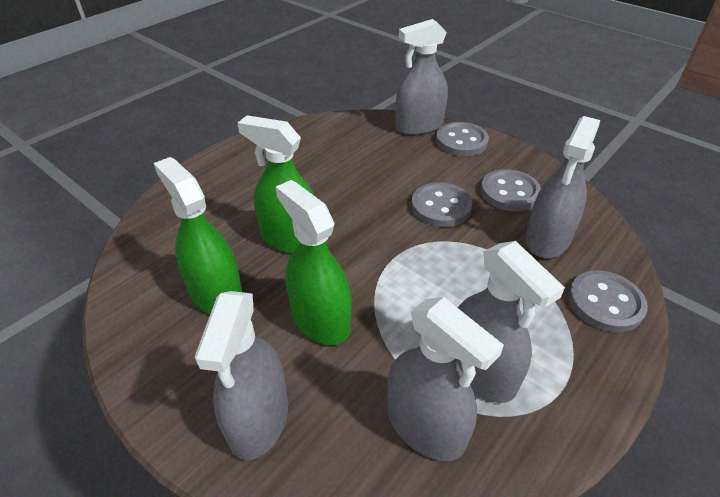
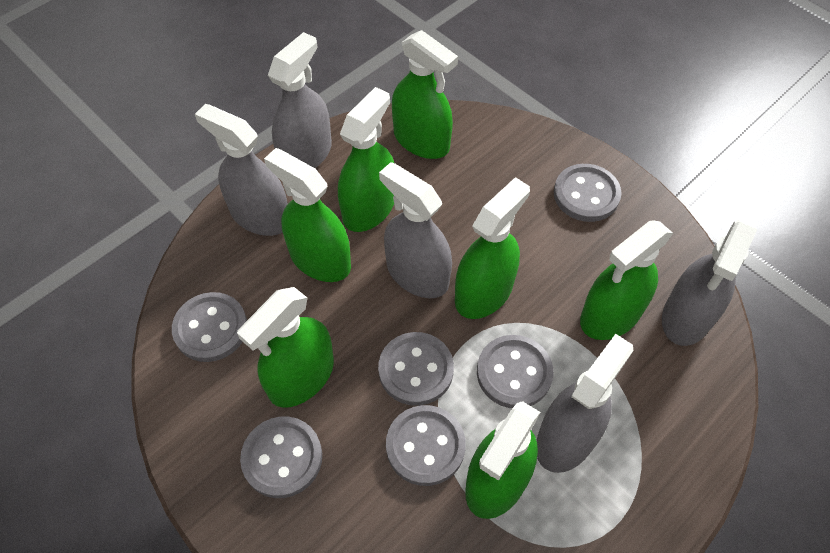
green spray bottle: [153,157,242,314] [238,115,315,254] [276,180,352,345] = 3 -> [237,287,334,408] [264,148,351,282] [338,87,394,232] [392,30,458,159] [455,177,530,319] [466,401,540,519] [580,221,673,340] = 7
grey button: [411,182,472,227] [436,122,489,156] [481,169,541,211] [568,271,648,332] = 4 -> [172,292,247,362] [240,417,322,498] [378,332,454,406] [386,405,466,486] [477,335,553,408] [554,164,621,222] = 6

